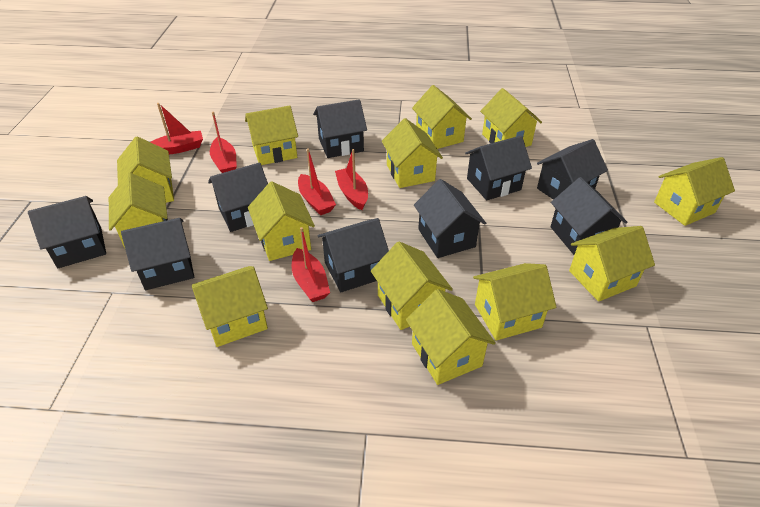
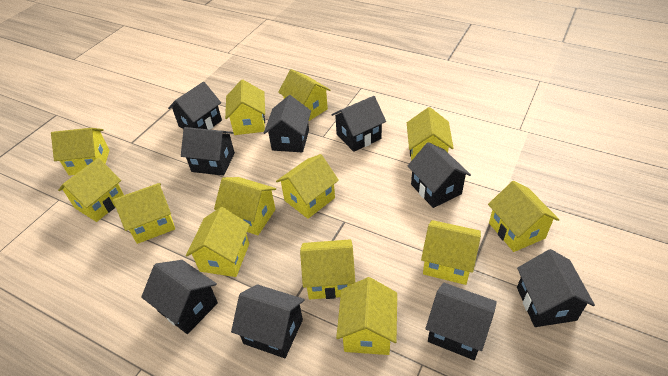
red boat: [151,103,203,154] [210,111,237,173] [292,227,330,302] [298,148,336,215] [335,149,368,210] = 5 -> none = 0

